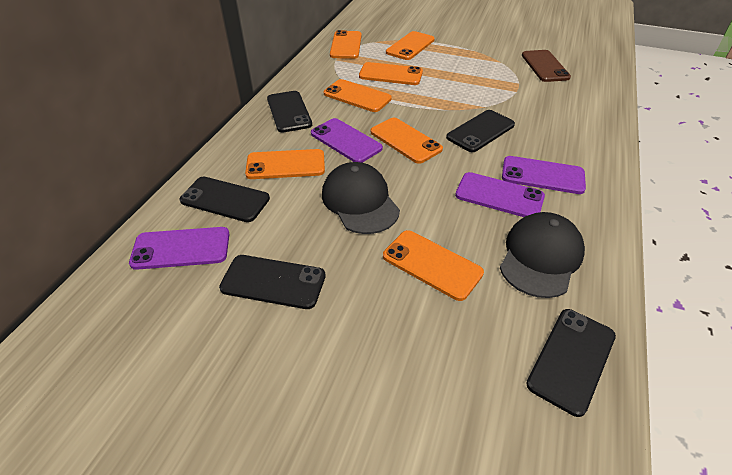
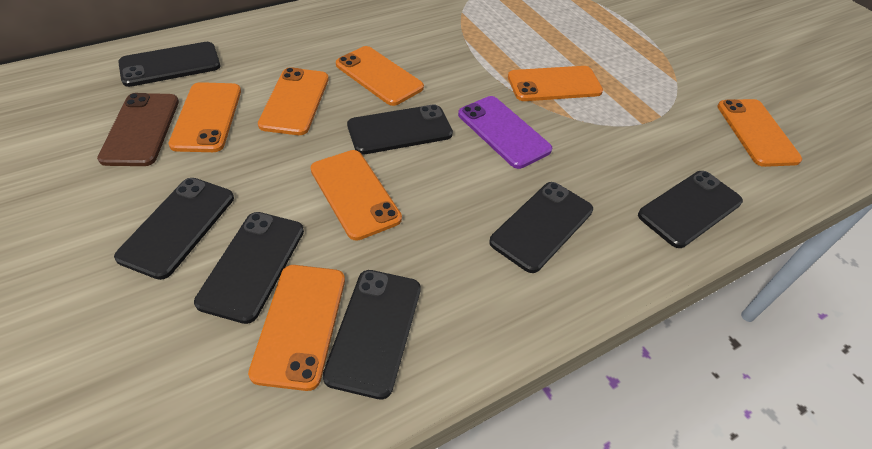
black cap: [322,162,400,234] [500,212,585,298] = 2 -> none = 0
black phone: [180,176,270,222] [219,255,326,309] [267,91,312,133] [446,110,515,152] [526,309,616,417] = 5 -> [114,178,234,280] [118,42,220,87] [194,212,304,324] [323,270,421,400] [347,104,453,155] [489,182,593,273] [638,171,743,248] = 7
purple phone: [129,227,230,270] [311,118,383,163] [455,172,545,217] [502,156,586,194] = 4 -> [458,96,552,169] = 1

